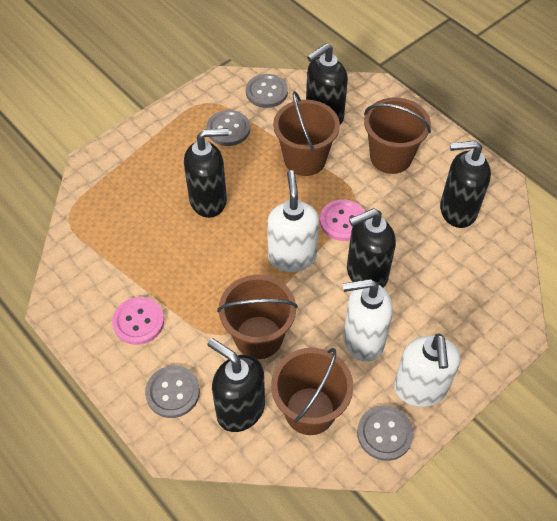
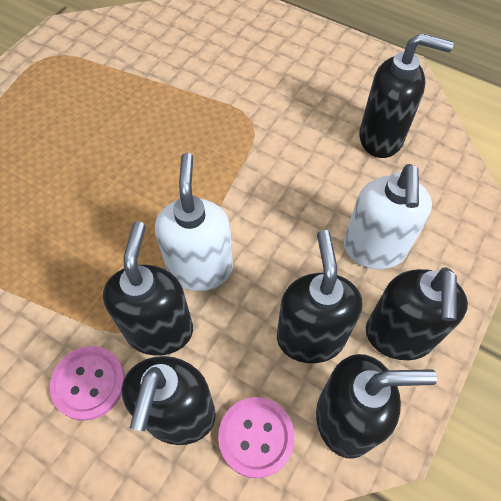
black soap dispenser: [184,128,229,218] [207,338,265,432] [306,43,348,125] [347,208,396,288] [440,141,491,228] = 5 -> [103,221,193,356] [122,356,216,445] [277,230,362,363] [316,354,437,459] [359,33,454,158] [366,267,468,360] = 6
brown bucket: [217,275,298,359] [271,348,354,435] [273,91,340,176] [364,97,431,174] = 4 -> none = 0
grey button: [145,366,200,418] [206,110,250,146] [246,74,288,108] [357,405,413,461] = 4 -> none = 0
white soap dispenser: [267,170,319,272] [343,279,393,362] [394,333,460,407] = 3 -> [155,153,233,291] [344,164,432,269] = 2

